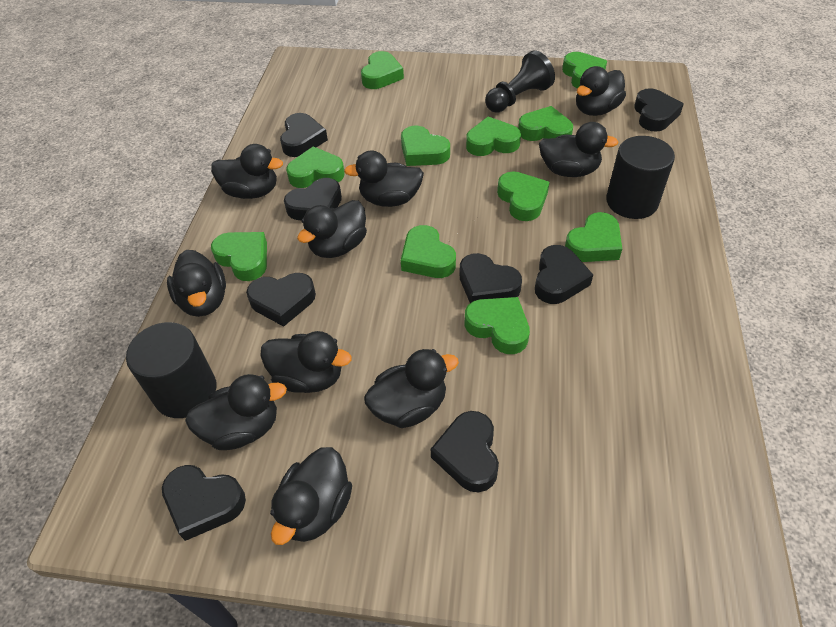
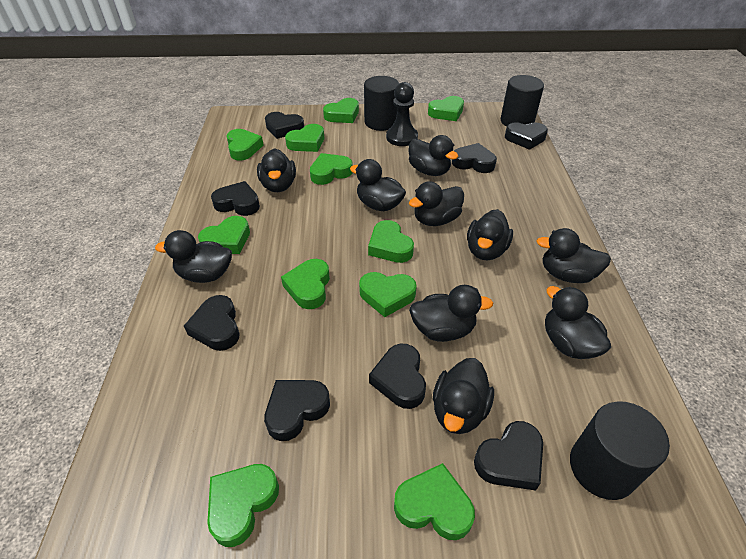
black cylinder: [126,322,217,418] [606,136,675,219] = 2 -> [364,76,399,131] [501,75,544,127] [570,401,670,500] = 3

